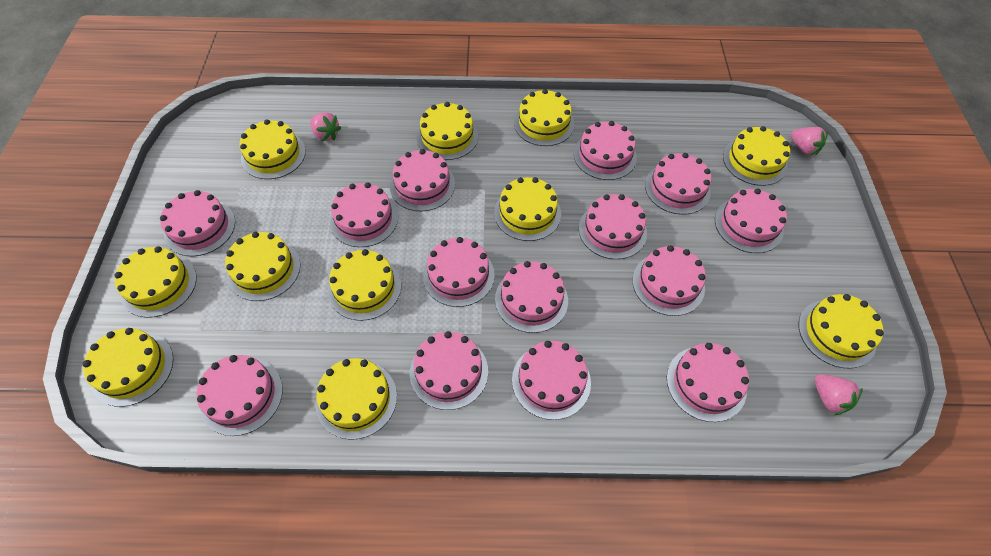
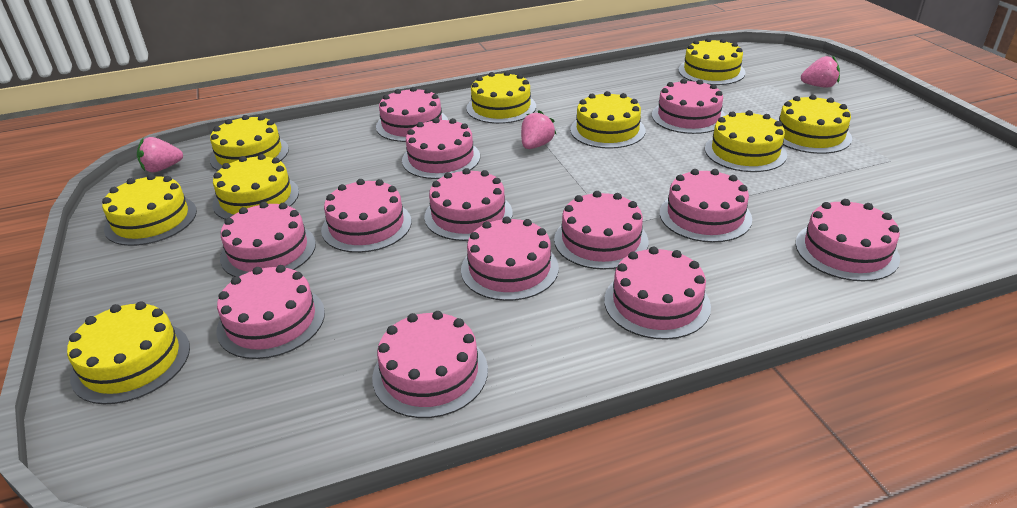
pink cake: [160,190,235,257] [197,355,283,436] [330,182,398,247] [390,149,455,211] [410,331,488,410] [423,237,495,307] [495,261,568,333] [512,341,591,420] [574,121,637,180] [579,194,647,259] [633,245,706,316] [645,153,711,215] [667,343,749,422] [715,188,787,253] = 14 -> [217,265,325,359] [220,202,316,277] [321,179,411,253] [372,311,488,418] [376,87,448,142] [402,118,480,179] [424,168,513,241] [461,216,559,301] [554,191,648,270] [604,247,711,339] [652,79,726,134] [660,169,752,243] [795,199,900,281] = 13
yellow cake: [83,328,174,407] [115,246,197,318] [225,232,300,301] [239,119,306,179] [316,358,397,440] [328,249,401,321] [417,102,478,160] [494,177,561,241] [514,89,574,146] [723,126,790,186] [799,294,884,368] = 11 -> [67,302,190,404] [102,174,197,246] [210,115,289,171] [212,154,299,219] [466,71,536,124] [570,91,645,149] [678,38,746,85] [705,110,787,172] [778,95,852,154] = 9

